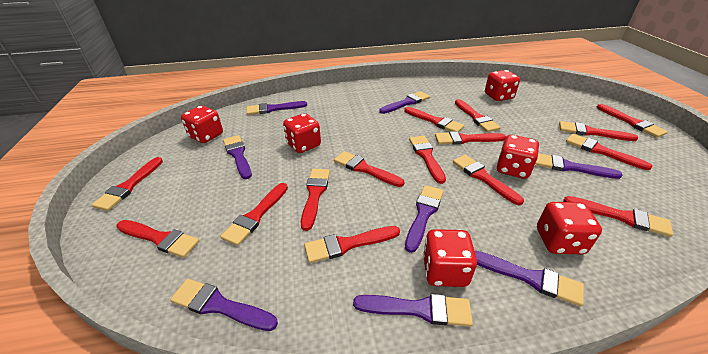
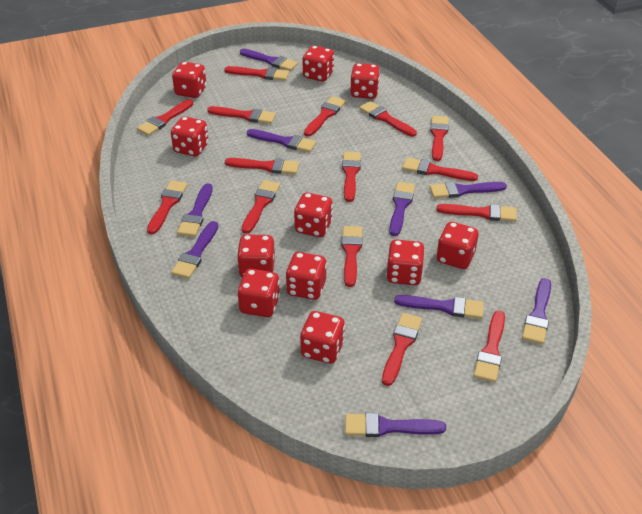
purple brush: [170,279,278,331] [223,135,252,179] [246,101,307,115] [353,294,473,327] [379,91,430,114] [405,185,444,253] [474,250,584,307] [535,153,622,179] = 8 -> [171,221,218,279] [177,183,213,237] [240,49,298,71] [247,129,316,152] [345,413,446,437] [389,182,415,236] [394,295,484,319] [430,182,507,198] [522,278,551,344] = 9
red dice: [181,106,223,143] [283,113,321,153] [423,229,477,287] [485,70,520,101] [497,135,539,179] [537,202,602,254] = 6 -> [171,116,208,157] [172,62,206,98] [237,234,275,277] [237,269,280,317] [286,252,327,300] [294,193,333,237] [300,311,345,364] [303,46,334,82] [351,63,380,99] [386,239,425,285] [436,222,478,269] = 11

